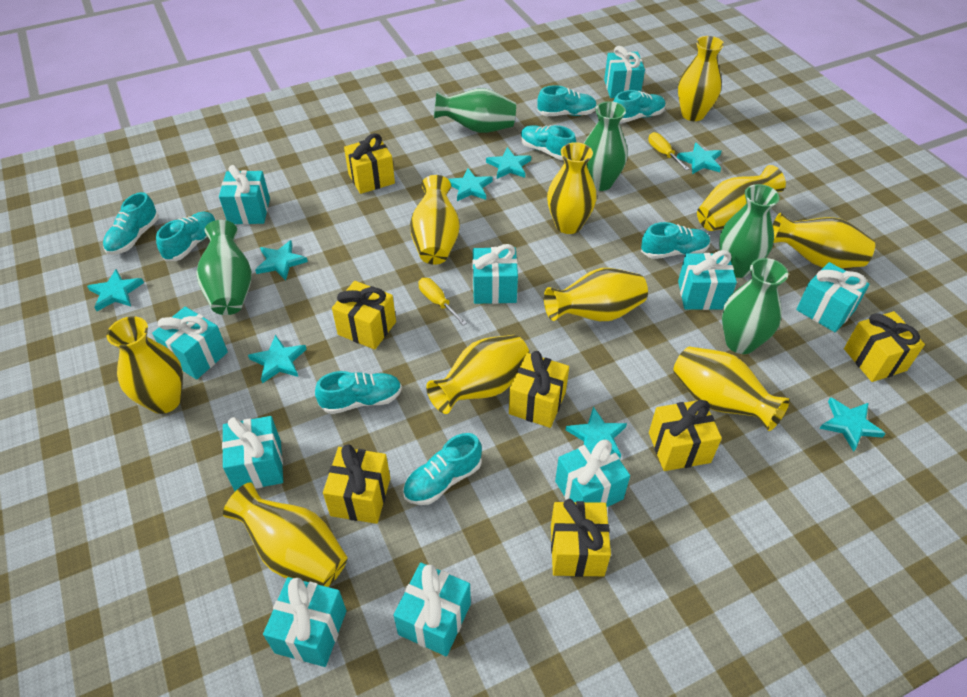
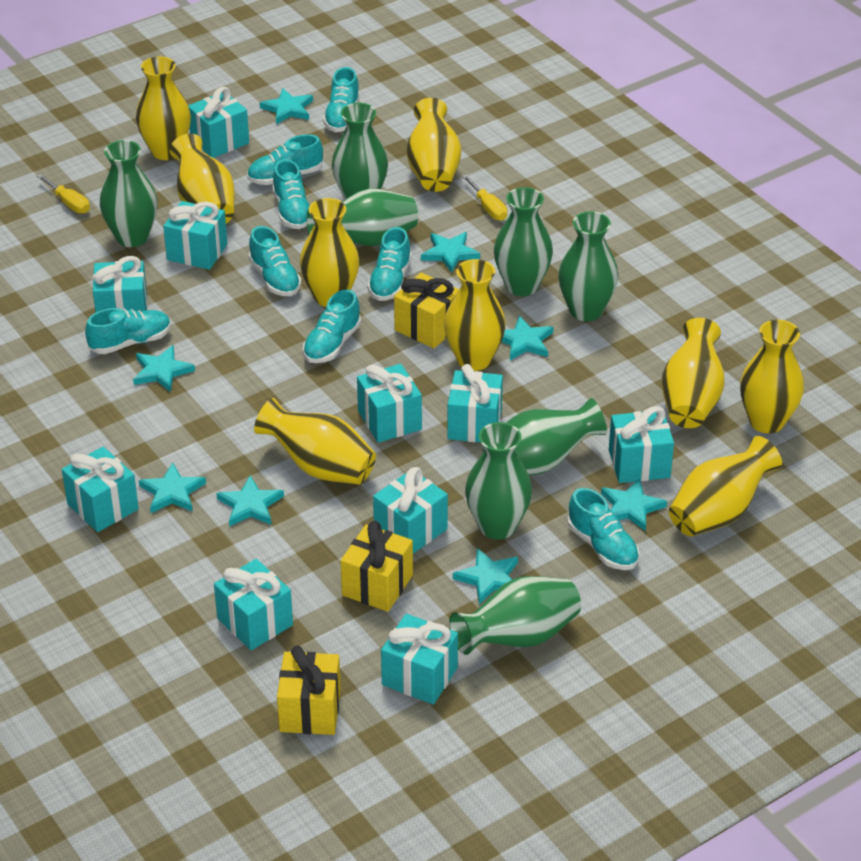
green vase: [196,220,252,315] [434,88,516,133] [584,101,628,191] [719,184,780,278] [722,258,788,354] = 5 -> [100,140,158,247] [307,189,418,246] [332,103,388,199] [449,576,581,655] [465,422,532,540] [482,398,607,475] [494,187,553,296] [558,211,618,321] = 8
yellow gift: [323,444,390,524] [332,281,396,350] [344,133,395,194] [509,351,569,428] [551,499,611,577] [649,400,722,471] [844,311,925,382] = 7 -> [277,646,341,735] [341,521,413,612] [394,273,459,348] = 3
yellow vase: [107,316,183,414] [223,482,348,587] [410,175,460,265] [426,335,529,414] [544,268,648,321] [547,142,596,234] [673,347,790,431] [678,36,724,121] [697,165,786,231] [772,213,875,268] = 10 -> [136,56,191,160] [170,134,235,224] [254,398,376,484] [300,198,359,307] [406,98,461,192] [444,259,506,371] [662,318,725,428] [669,436,782,536] [740,320,804,433] = 9

